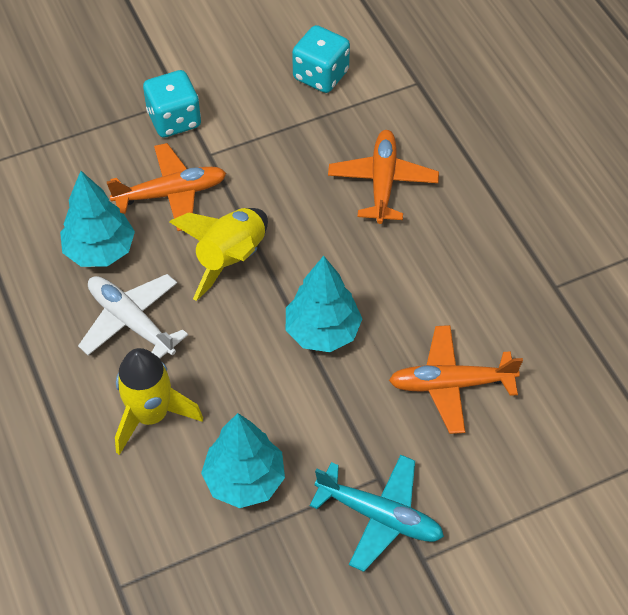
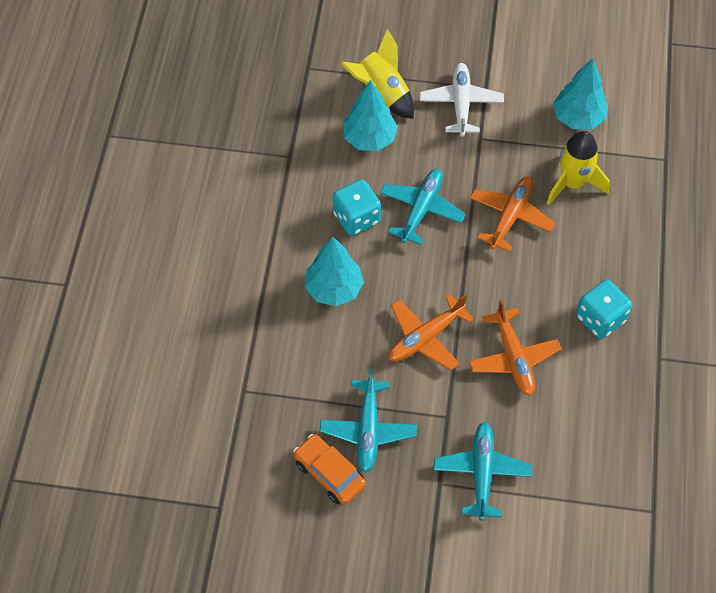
orange car: none = 0 -> [293,434,366,505] = 1
turquoise plane: [310,455,444,572] = 1 -> [320,369,417,473] [380,169,466,245] [434,422,532,521] = 3

